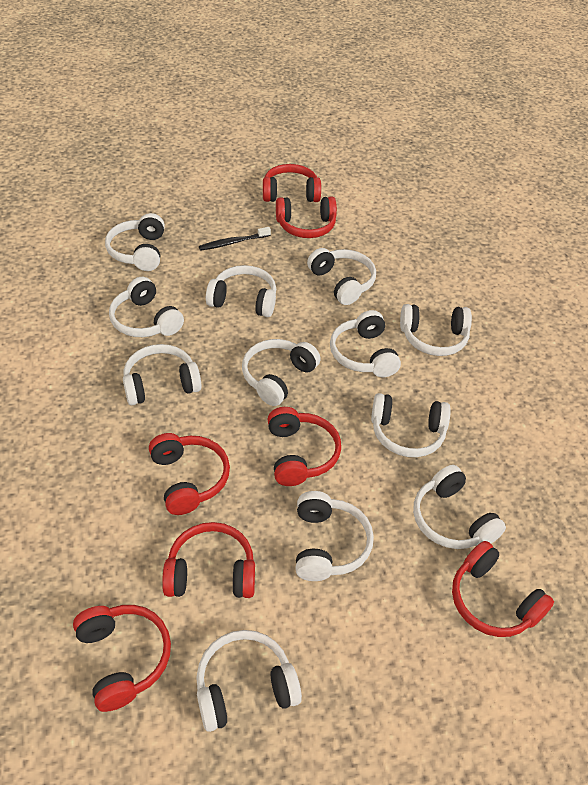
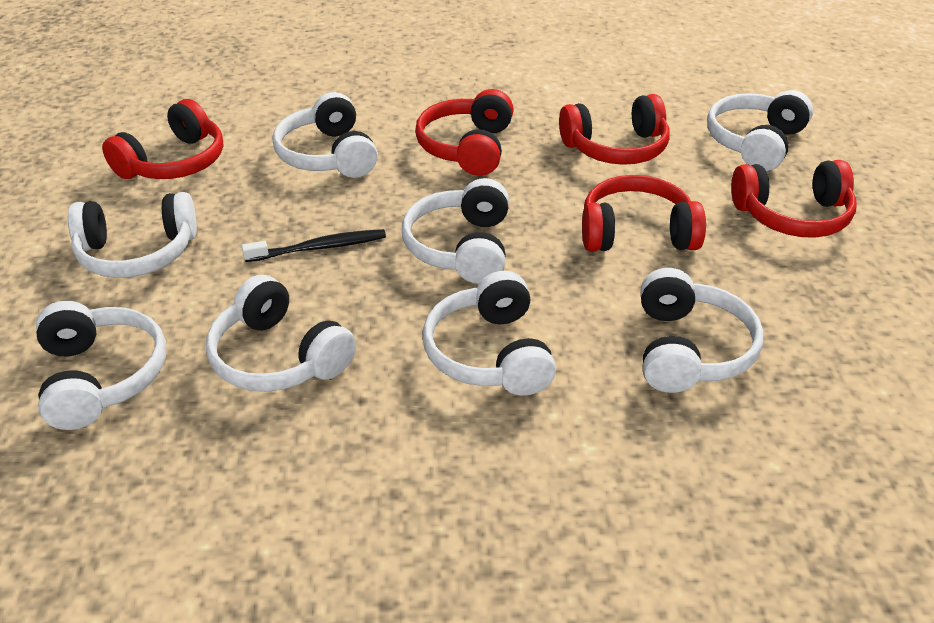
red headphones: [73,605,171,712] [149,433,230,515] [162,522,255,598] [263,164,321,202] [267,407,341,486] [276,197,337,238] [452,541,554,637] = 7 -> [102,99,223,179] [415,89,514,176] [559,94,669,165] [582,175,706,252] [731,160,857,238] = 5
white headphones: [105,213,165,271] [109,277,184,337] [123,344,202,405] [196,630,302,732] [206,265,276,317] [242,339,321,406] [295,491,374,581] [307,248,376,305] [330,310,401,377] [371,393,451,457] [400,304,472,356] [413,465,506,549] = 12 -> [36,301,166,430] [68,192,197,278] [206,275,356,392] [273,92,378,178] [402,178,509,284] [423,271,556,396] [641,268,764,393] [707,90,813,171] = 8

